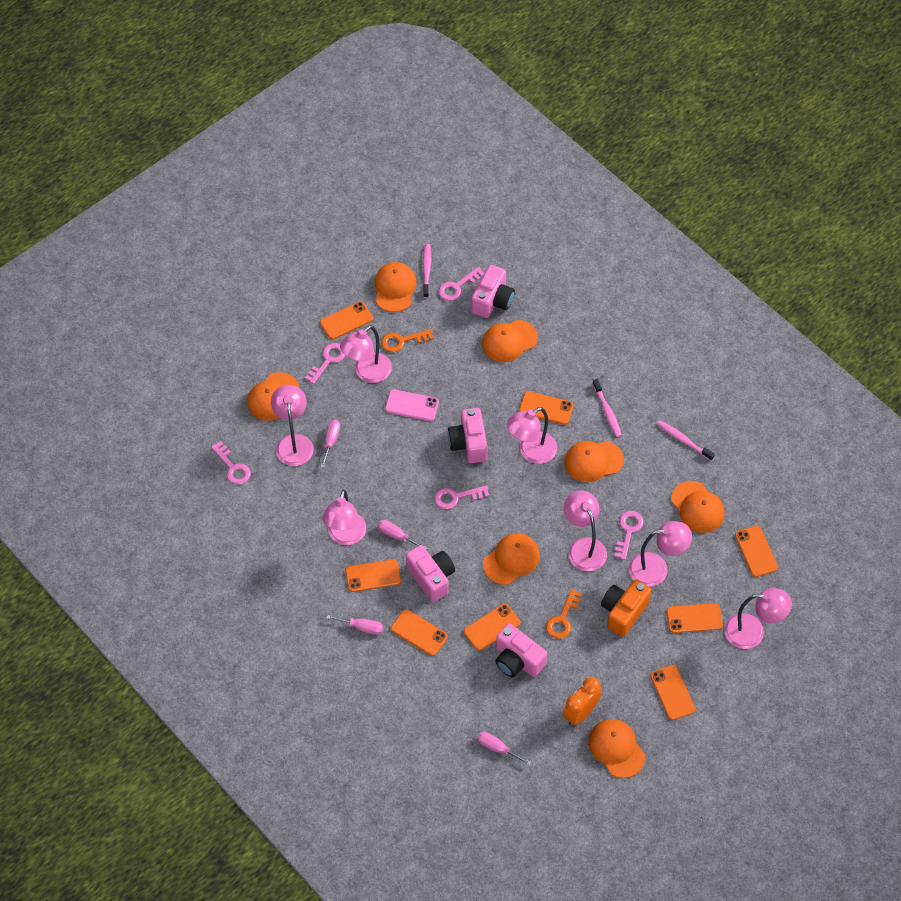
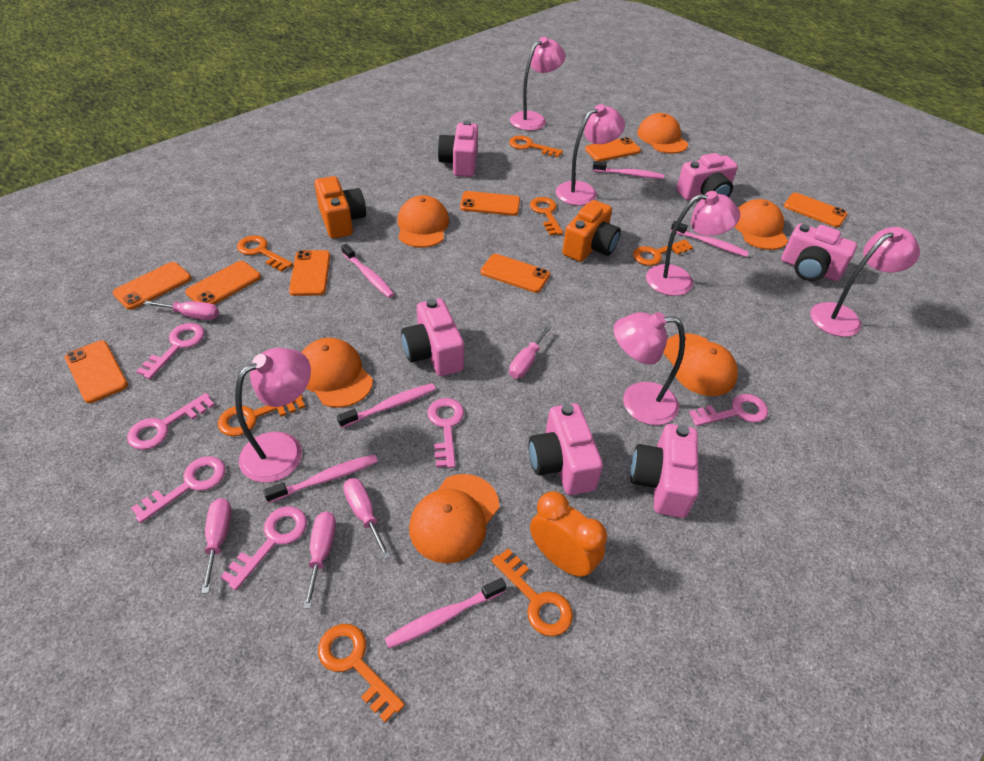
orange camera: [601,580,651,637] = 1 -> [314,176,366,238] [562,200,621,262] = 2
orange cap: [247,372,299,421] [375,262,417,312] [482,320,538,362] [483,533,540,585] [564,441,624,482] [588,719,645,778] [671,481,725,533] = 7 -> [301,338,373,408] [398,195,449,248] [409,474,499,563] [637,113,688,154] [663,333,738,396] [734,199,788,250] = 6
orange key: [381,329,434,352] [546,589,582,639] = 2 -> [218,394,305,436] [237,235,293,272] [318,624,405,722] [491,549,573,636] [509,136,563,158] [530,197,563,235] [633,239,693,266] = 7
pink camera: [406,545,455,602] [448,408,487,463] [471,265,515,318] [495,623,547,677] = 4 -> [401,298,464,376] [438,121,478,177] [529,403,603,495] [630,424,699,518] [676,153,738,200] [781,223,857,281] = 6
pink key: [211,441,251,485] [305,343,345,384] [434,485,489,509] [438,267,484,301] [614,511,644,560] = 5 -> [127,393,215,450] [131,456,226,523] [136,323,205,379] [221,506,307,590] [427,398,464,468] [689,394,768,426] = 6
pink lamp: [271,385,314,466] [322,489,366,545] [340,325,392,383] [507,407,557,464] [563,490,607,571] [629,521,692,587] [724,588,792,649] = 7 -> [235,348,311,483] [510,37,565,131] [556,104,625,206] [614,312,685,425] [646,191,740,296] [810,227,920,337] = 6
pink phone: [385,389,439,421] = 1 -> none = 0
pink screwdriver: [321,420,340,468] [327,615,383,635] [378,520,428,550] [477,732,531,765] = 4 -> [144,301,219,320] [201,498,232,594] [303,511,336,609] [343,478,391,559] [509,326,551,378] = 5
pink toothbrush: [423,244,431,298] [593,379,622,437] [657,420,715,461] = 3 -> [263,454,378,503] [337,383,436,428] [341,244,394,298] [384,577,506,649] [593,161,664,179] [671,221,749,257] = 6

